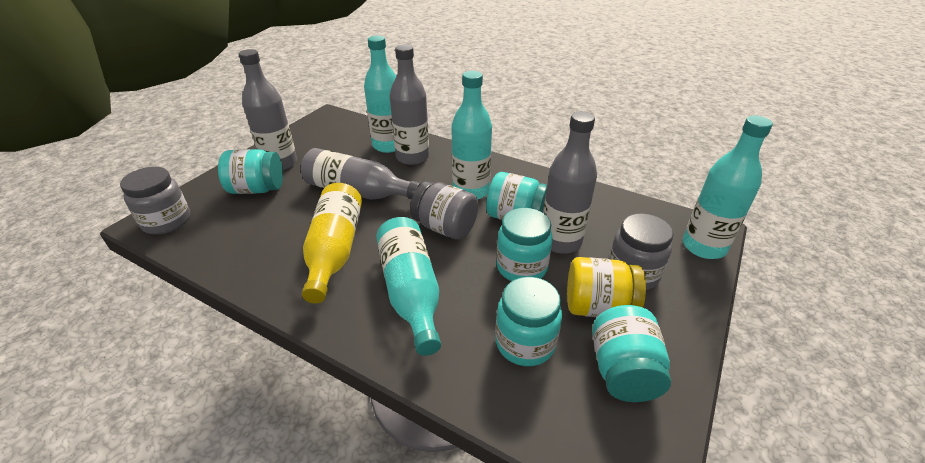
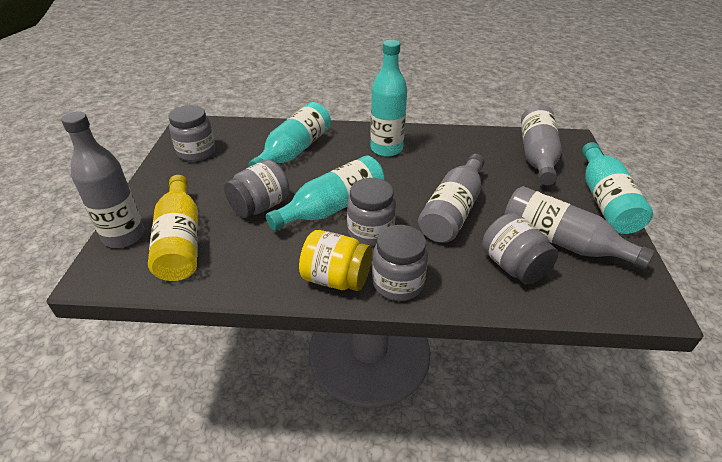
grey jar: [120,167,190,235] [410,181,479,239] [609,213,674,290] = 3 -> [168,105,215,162] [224,160,290,218] [347,178,396,246] [372,225,428,301] [482,213,558,285] = 5
turquoise jar: [218,149,283,194] [486,172,547,220] [495,277,562,366] [496,208,553,281] [592,305,671,402] = 5 -> none = 0

